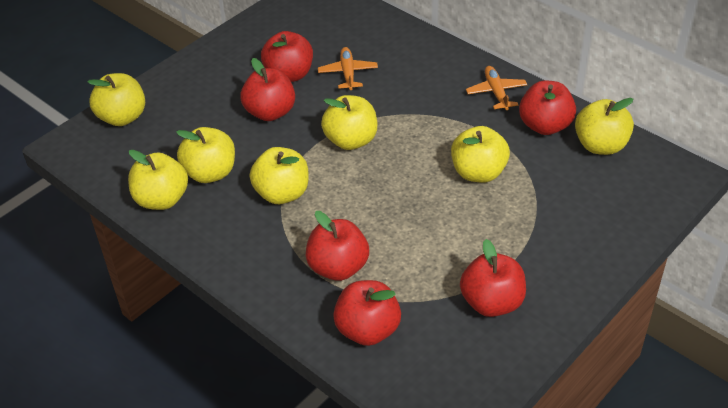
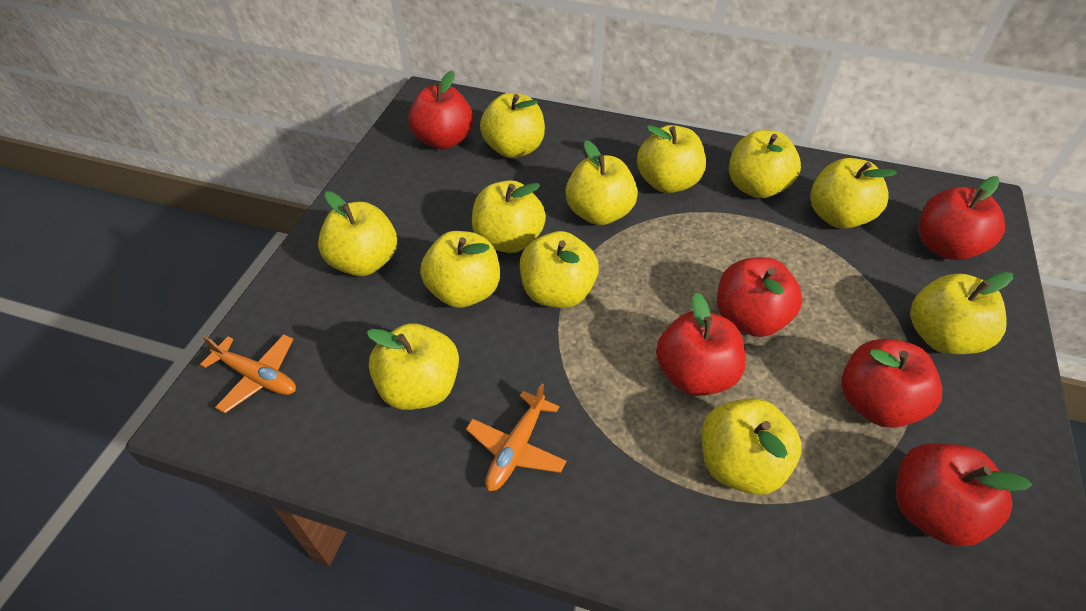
yellow apple: [87,73,145,126] [128,150,188,210] [176,127,235,183] [250,147,309,204] [321,95,377,150] [451,126,510,183] [575,98,634,155] = 7 -> [318,191,397,276] [367,323,459,410] [420,231,500,308] [472,180,546,253] [480,93,545,158] [520,231,599,308] [566,140,638,225] [637,125,706,193] [702,398,802,495] [729,130,801,198] [810,158,897,229] [910,272,1013,354] = 12

